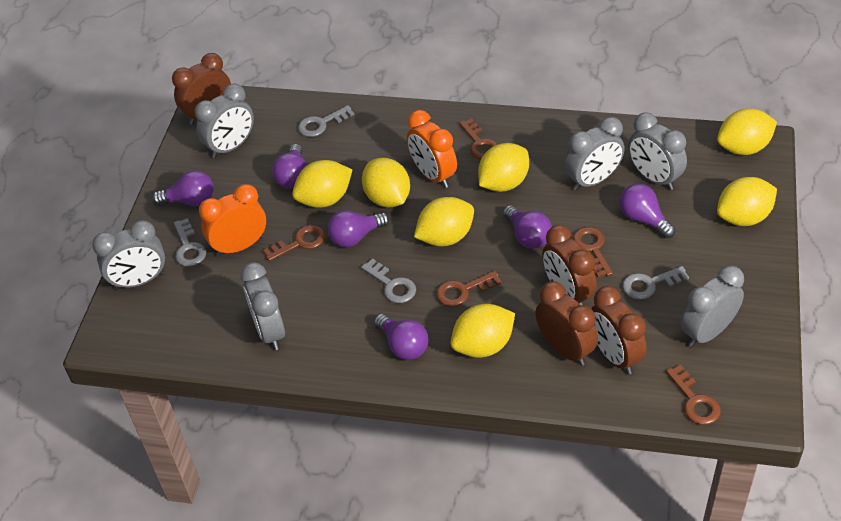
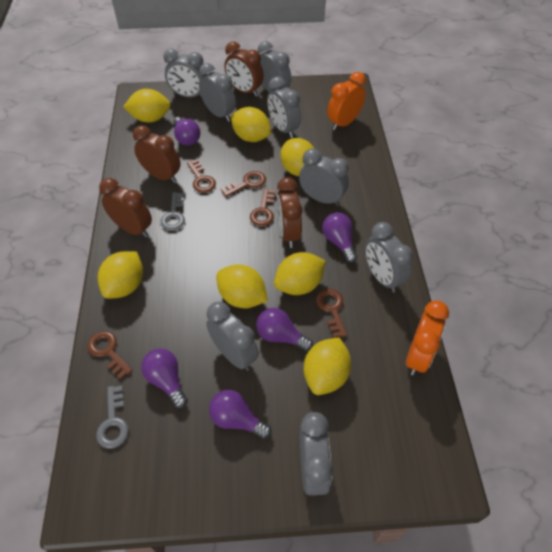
grey clock: [92,220,165,290] [195,83,254,158] [240,262,285,350] [565,117,624,191] [628,112,687,190] [681,266,744,347] = 6 -> [164,49,207,98] [199,63,236,122] [206,302,259,371] [258,41,291,92] [267,77,301,138] [299,149,349,206] [300,412,333,496] [365,222,413,293] = 8
grey key: [174,218,206,266] [298,105,354,137] [361,259,416,303] [623,266,689,299] = 4 -> [96,386,129,449] [160,192,185,231] = 2
purple light bulb: [153,170,214,206] [272,144,307,188] [327,210,389,247] [374,314,428,360] [503,205,552,249] [619,184,676,238] = 6 -> [141,348,188,408] [173,117,200,146] [209,390,272,439] [256,308,313,352] [322,213,357,263] = 5

